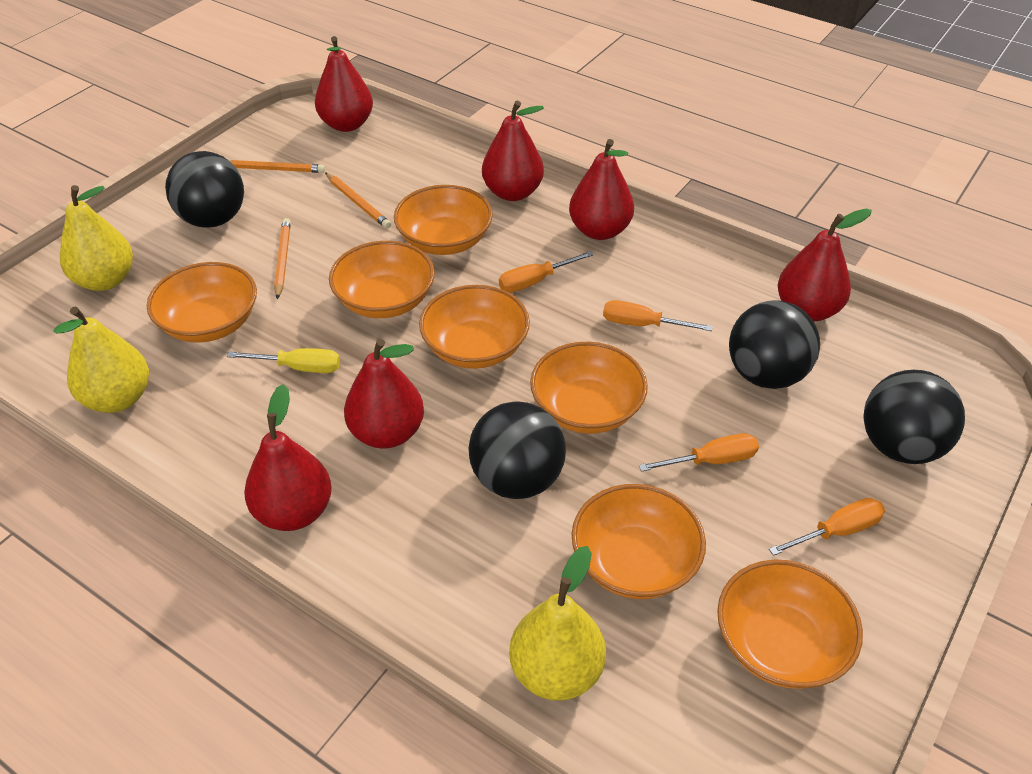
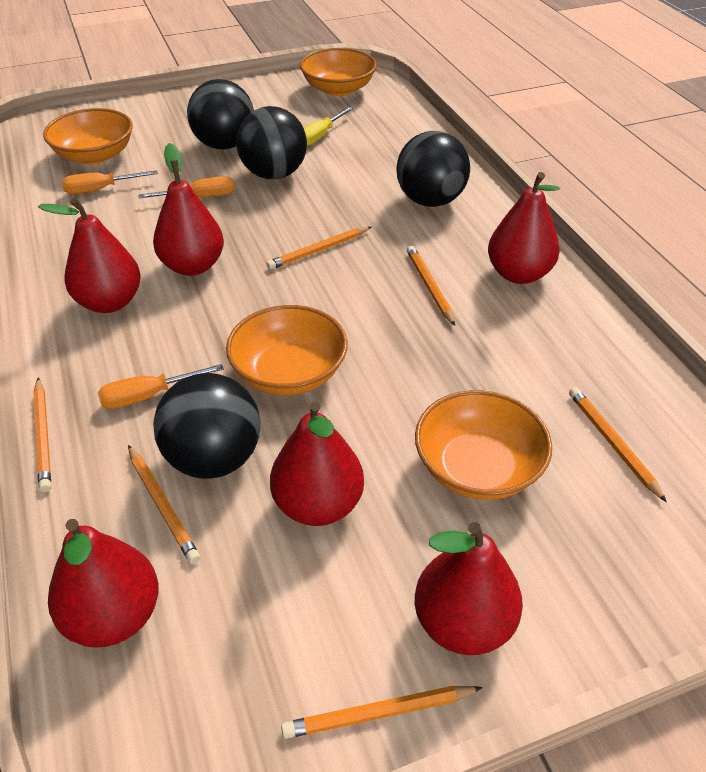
orange bowl: [147,262,257,343] [329,241,435,318] [394,185,493,255] [419,285,530,369] [530,342,648,434] [572,484,706,599] [717,560,863,689] = 7 -> [43,108,133,165] [226,305,348,395] [300,48,377,96] [415,390,552,500] = 4
orange pencil: [228,160,325,173] [274,218,291,299] [325,172,391,229] = 3 -> [33,378,51,492] [128,445,200,564] [267,227,371,270] [281,686,483,739] [407,246,455,326] [569,387,667,502] = 6
orange screwdriver: [499,251,593,292] [603,300,713,331] [639,433,759,472] [769,498,885,556] = 4 -> [62,170,158,194] [98,364,224,409] [138,176,235,198] = 3
yellow pear: [54,307,149,413] [60,185,133,291] [509,546,606,701] = 3 -> none = 0

